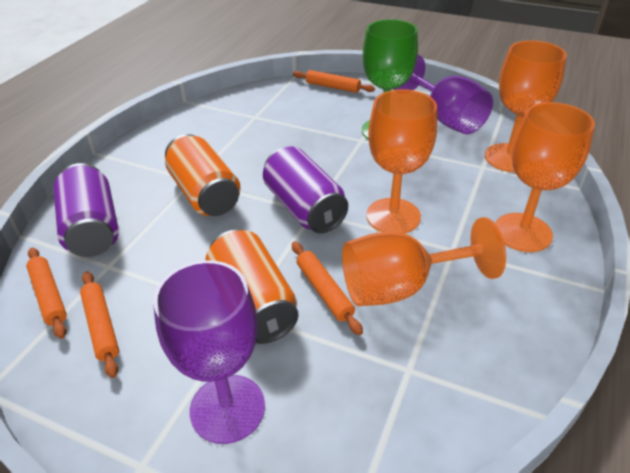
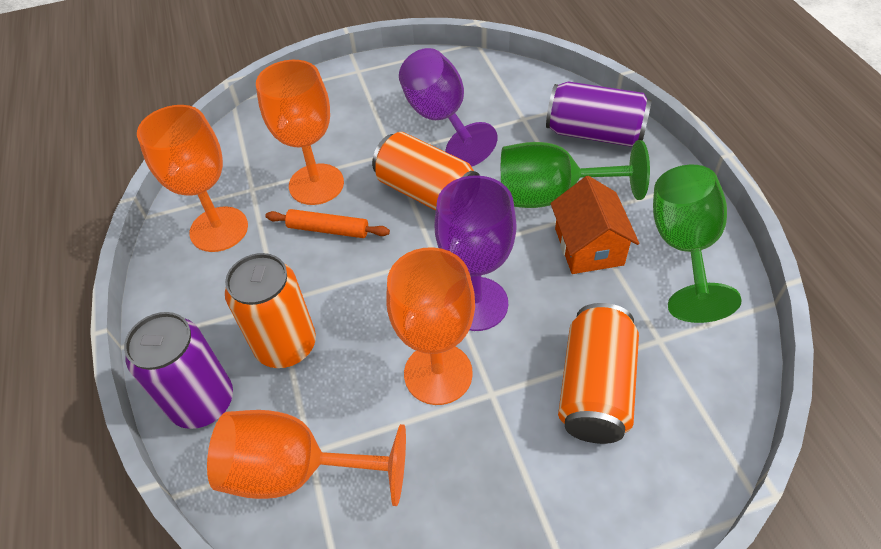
green goblet: [362,19,418,140] = 1 -> [501,140,650,208] [653,165,742,323] = 2
orange can: [165,134,241,216] [206,229,299,344] = 2 -> [225,253,316,368] [372,132,480,211] [558,303,639,444] = 3
orange house: none = 0 -> [551,176,639,274] = 1
orange rolling pin: [26,247,67,339] [80,271,119,378] [292,241,363,335] [293,70,375,93] = 4 -> [265,209,390,238] = 1

